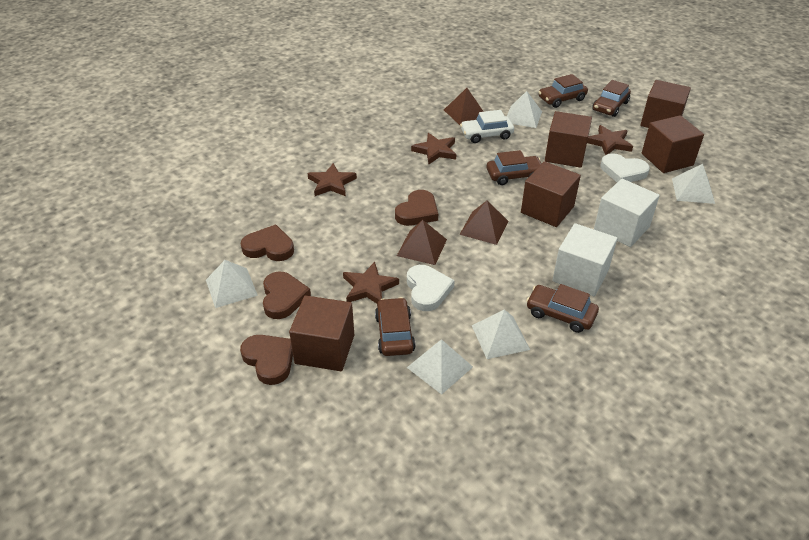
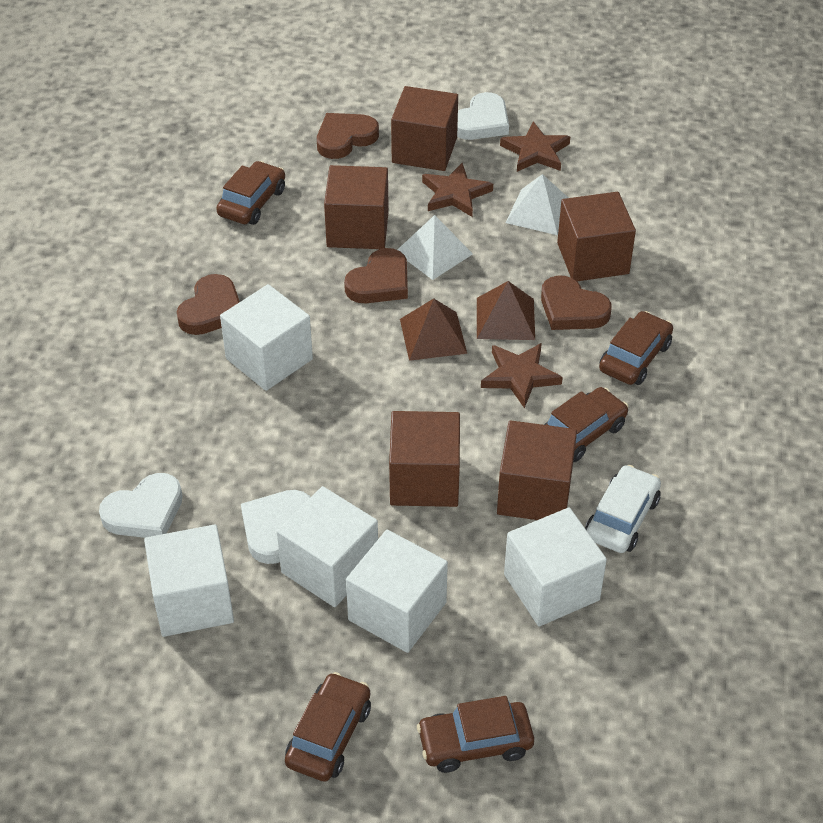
brown pyramid: [397,220,447,265] [444,88,484,125] [459,200,509,245] = 3 -> [400,299,467,361] [477,281,535,340] = 2
brown star: [307,163,357,196] [343,262,399,303] [411,133,456,164] [587,125,633,155] = 4 -> [422,163,493,217] [481,343,563,408] [500,122,570,172] = 3
white cube: [552,223,617,297] [594,179,660,247] = 2 -> [144,524,234,637] [220,284,313,391] [277,486,378,607] [346,530,448,653] [504,508,607,626] = 5
white heart: [407,265,455,311] [601,153,650,182] = 2 -> [99,473,183,538] [241,490,310,564] [457,92,509,140] = 3
white pyramid: [206,260,258,308] [407,339,473,394] [472,309,530,359] [507,91,542,128] [672,164,715,204] = 5 -> [397,215,473,280] [506,174,568,235] = 2

